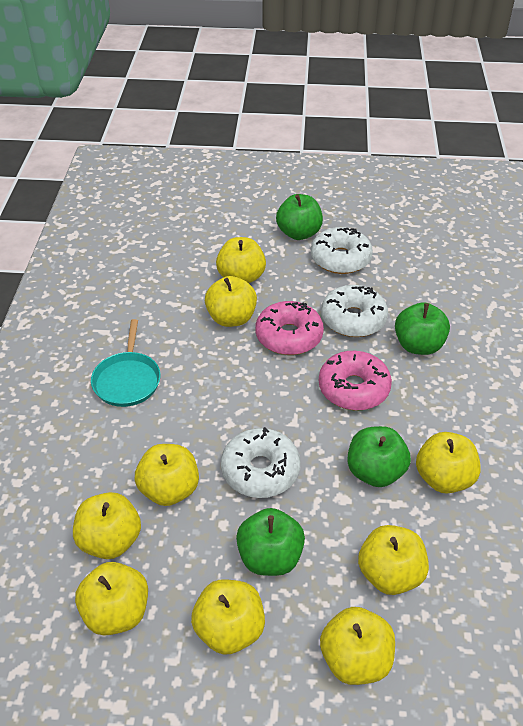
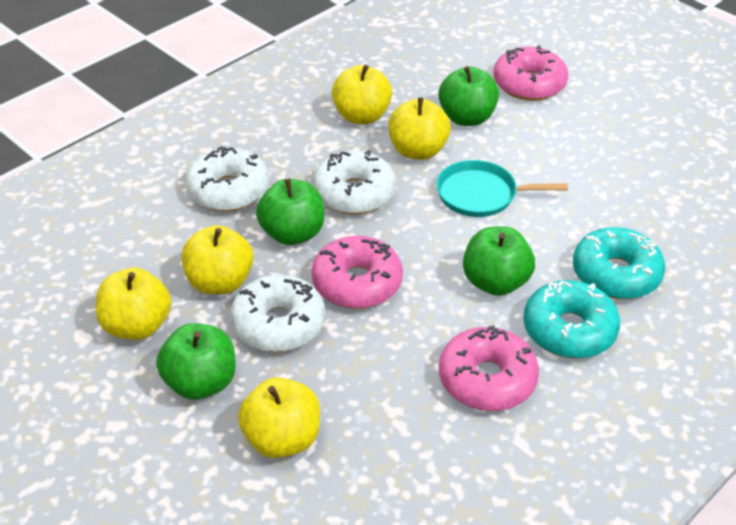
pink donut: [256,301,324,355] [319,351,392,411] = 2 -> [311,236,403,309] [439,326,539,411] [493,45,568,101] = 3
turquoise donut: none = 0 -> [523,280,620,359] [573,227,665,299] = 2
yellow apple: [73,492,141,559] [75,562,148,635] [135,444,199,506] [191,579,265,655] [205,276,257,327] [216,237,266,283] [320,607,395,685] [358,525,429,595] [416,432,481,494] = 9 -> [96,268,171,340] [181,225,253,294] [238,377,320,458] [332,65,392,124] [388,97,451,160] = 5

